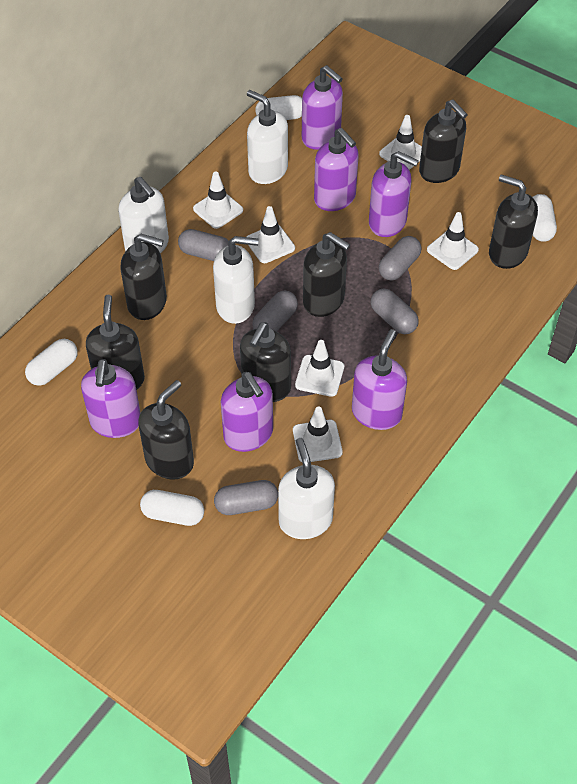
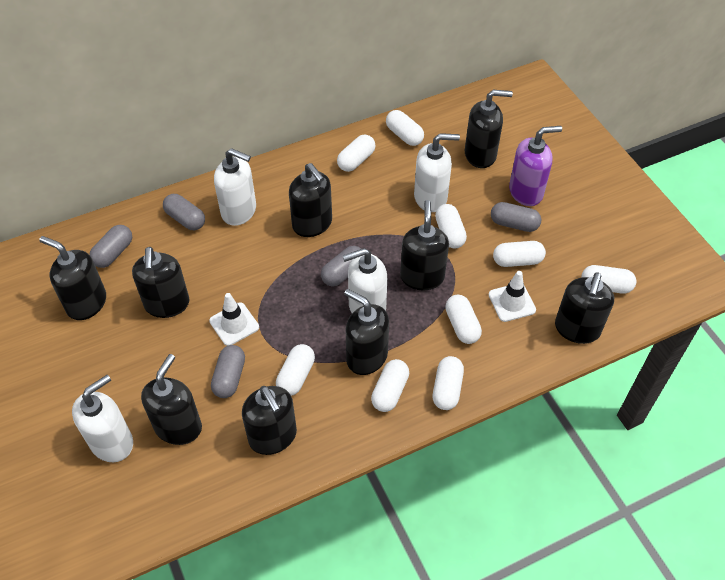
black soap dispenser: [86,295,145,390] [120,233,167,320] [138,380,194,480] [240,322,291,402] [303,232,350,317] [419,100,468,183] [489,174,538,269] = 7 -> [39,236,106,320] [132,247,190,318] [141,354,202,445] [242,386,297,455] [289,163,332,237] [344,289,389,375] [400,200,449,291] [465,90,513,168] [555,273,614,344] = 9
purple soap dispenser: [81,359,141,438] [221,372,273,452] [302,65,343,150] [314,128,358,211] [352,329,407,430] [369,151,419,237] = 6 -> [509,126,562,206] = 1
white capsule: [25,339,78,386] [140,490,204,526] [255,95,302,120] [533,194,557,242] = 4 -> [276,344,315,396] [337,135,376,172] [371,359,409,412] [386,110,424,146] [433,356,464,410] [435,204,467,248] [445,295,482,344] [493,241,546,267] [582,265,636,294] = 9
white traffic cone: [193,171,243,229] [246,206,295,263] [293,407,343,462] [295,340,344,397] [379,115,422,170] [427,212,479,270] = 6 -> [209,293,259,346] [489,271,536,322] = 2

